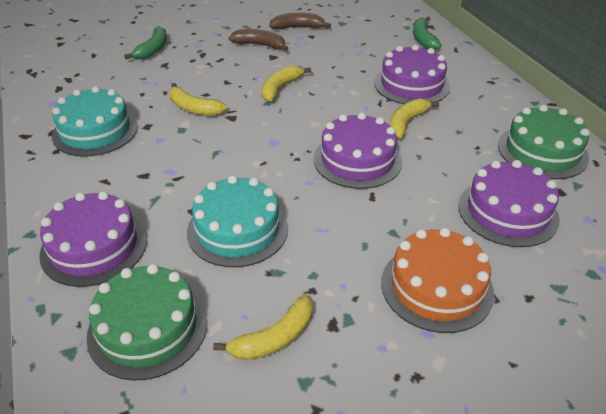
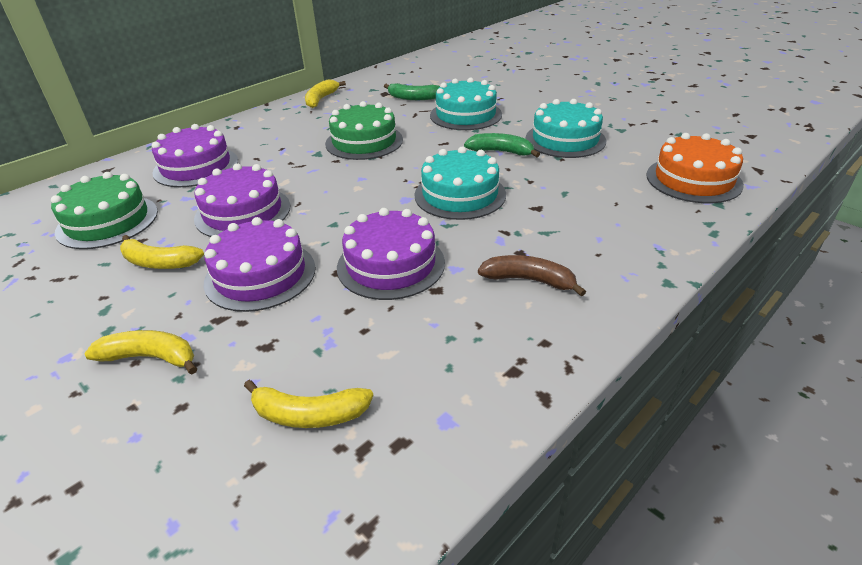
brown banana: [228,29,289,51] [269,13,331,29] = 2 -> [478,255,586,296] = 1
turquoise cake: [52,86,138,157] [187,175,288,267] = 2 -> [414,147,506,220] [430,77,502,130] [526,99,606,158] = 3

